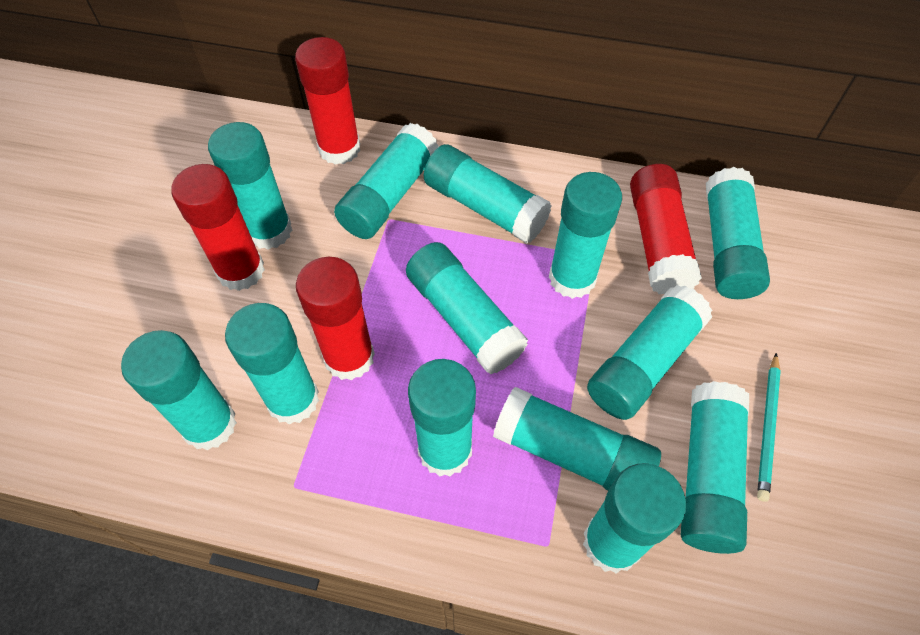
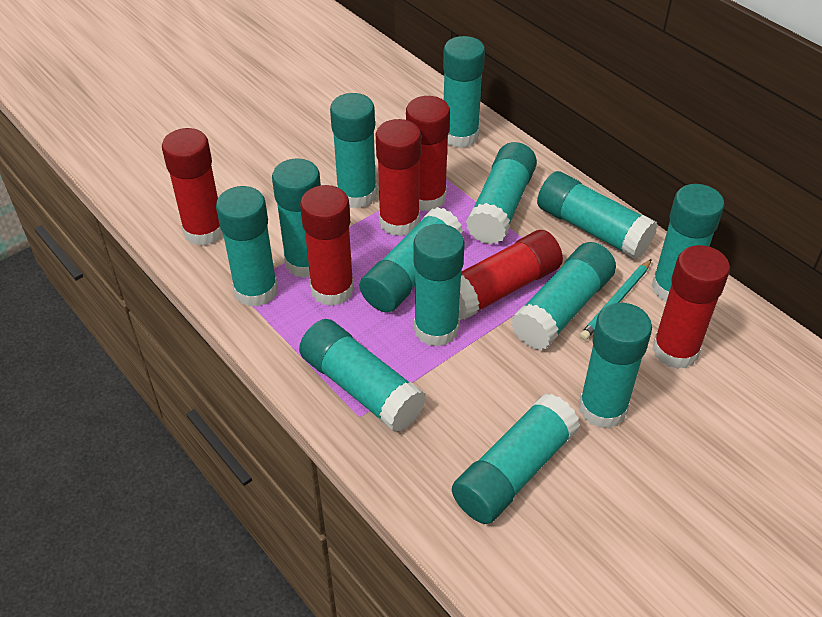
red glue stick: [171,164,265,291] [295,37,360,165] [296,257,375,380] [630,164,702,294] = 4 -> [162,128,223,246] [300,185,354,306] [376,119,421,236] [406,96,450,211] [459,230,563,320] [652,245,730,369] = 6

